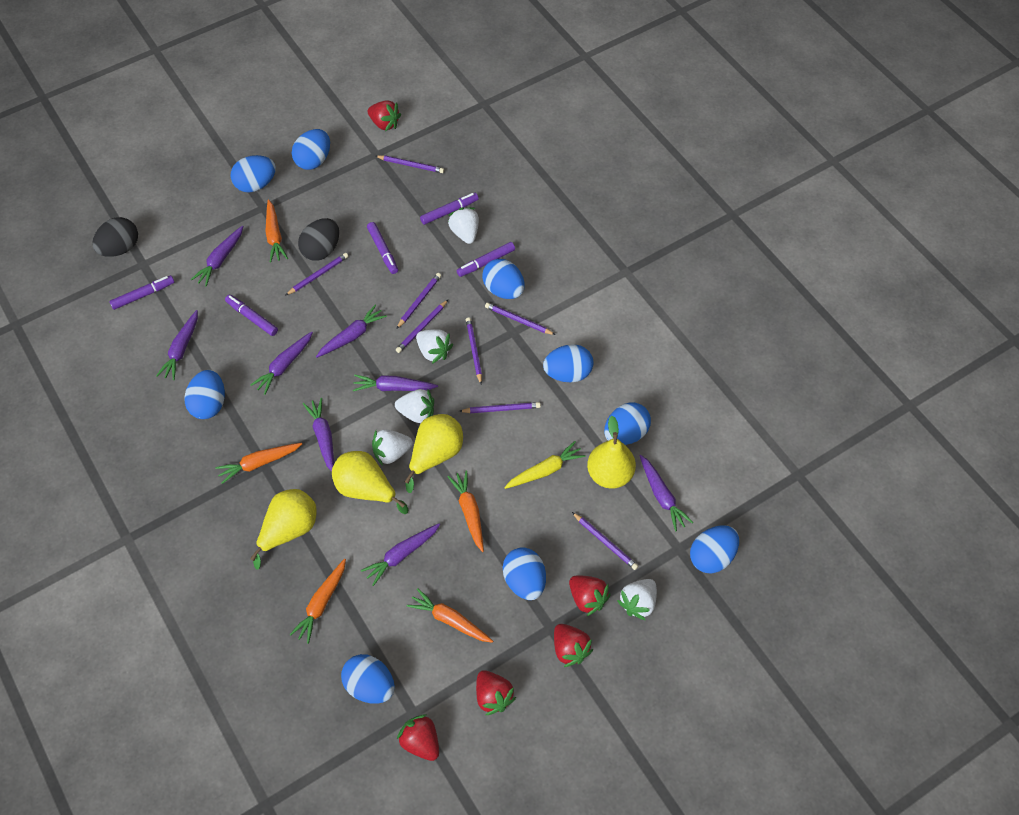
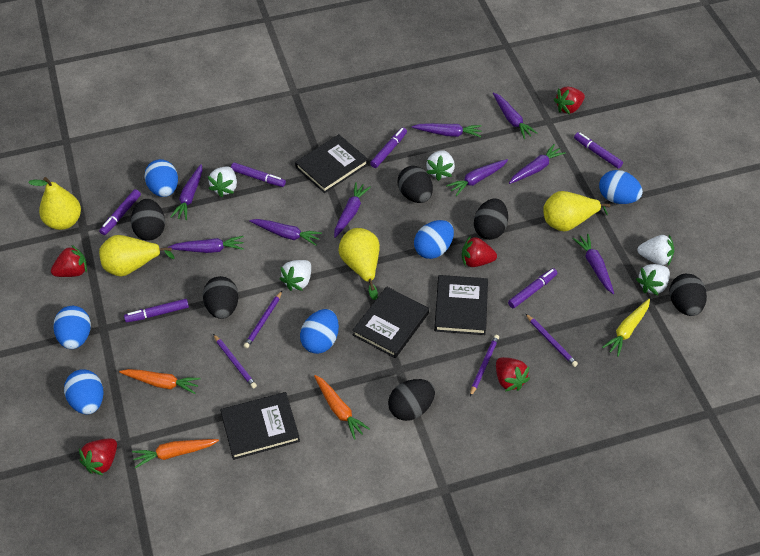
black book: none = 0 -> [220,392,300,460] [295,134,368,193] [352,286,429,358] [434,275,488,335] = 4
black egg: [92,217,138,257] [298,218,339,261] = 2 -> [131,199,165,241] [203,276,239,319] [388,379,435,421] [398,166,433,203] [474,198,508,240] [670,274,707,316] = 6
blue egg: [185,370,225,419] [231,155,276,193] [292,129,330,170] [341,654,395,704] [482,259,525,299] [503,547,546,600] [543,344,593,382] [604,402,651,445] [690,525,739,574] = 9 -> [53,306,91,349] [64,369,103,414] [144,159,178,197] [300,309,339,354] [414,220,454,259] [599,170,643,204] = 6
orange carrot: [215,443,302,484] [265,199,288,262] [289,559,346,644] [407,588,493,643] [447,470,484,552] = 5 -> [119,369,201,394] [132,439,219,468] [314,375,370,440] = 3
purple carrot: [156,310,198,380] [191,226,243,287] [251,331,313,395] [303,398,334,472] [316,305,387,358] [353,375,438,391] [361,523,440,586] [639,455,693,532] = 8 -> [168,236,244,253] [171,164,203,220] [249,219,322,246] [334,182,371,238] [412,123,482,137] [446,159,508,196] [493,92,537,139] [509,144,565,184] [573,234,614,294] = 9
purple marker: [109,275,174,310] [225,295,278,336] [367,222,398,274] [420,193,479,225] [457,242,515,277] = 5 -> [99,189,141,235] [124,299,189,322] [231,162,286,187] [370,127,407,168] [508,268,557,308] [574,132,623,169] = 6
purple pencil: [286,253,349,295] [376,155,444,173] [396,273,441,329] [396,300,448,353] [459,402,541,413] [466,317,482,384] [485,303,555,335] [572,512,638,570] = 8 -> [213,334,257,388] [244,291,282,348] [470,335,499,397] [525,313,578,367] = 4

